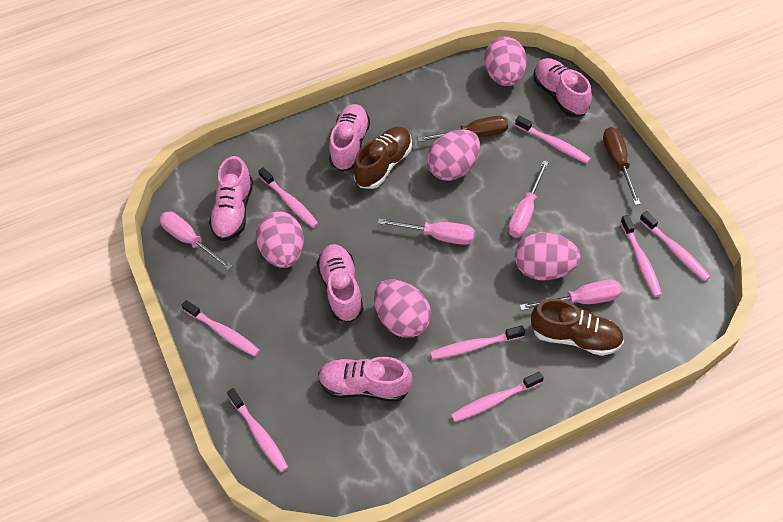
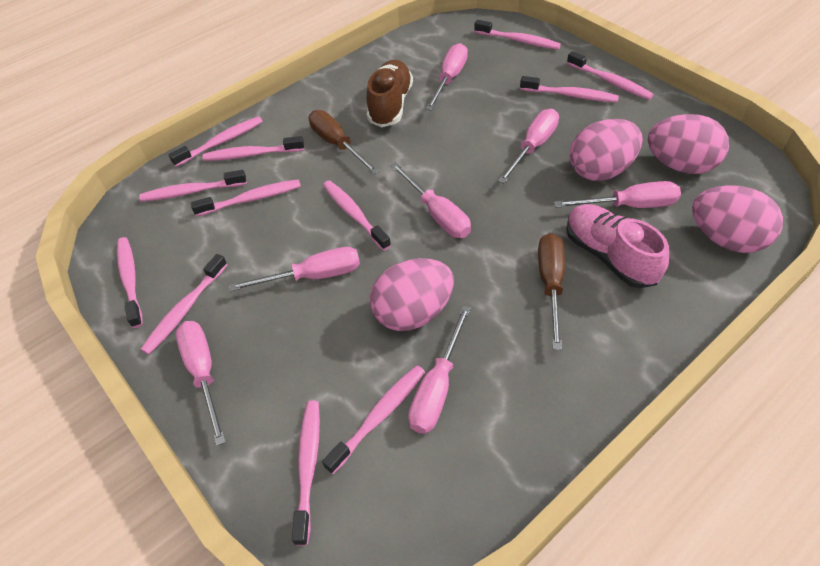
brown shoe: [354,127,412,189] [531,299,624,356] = 2 -> [366,59,413,127] = 1
pink egg: [256,211,304,268] [374,279,431,338] [427,129,480,181] [484,37,527,86] [515,232,581,280] = 5 -> [370,258,454,331] [570,119,643,181] [648,114,729,174] [692,185,783,253] = 4
pink screwdriver: [159,211,233,270] [377,219,475,245] [508,160,549,237] [520,280,622,311] = 4 -> [176,321,226,446] [229,247,360,292] [390,162,471,238] [408,305,471,434] [426,43,468,111] [498,109,559,184] [554,181,681,208] = 7
pink shoe: [209,156,253,241] [317,244,364,322] [318,357,413,402] [329,104,370,171] [533,58,592,117] = 5 -> [566,204,669,288] = 1
pink toothbrush: [182,300,260,357] [227,388,288,472] [258,167,319,228] [430,325,525,359] [451,372,544,422] [515,115,591,163] [620,215,662,297] [640,211,711,281] = 8 -> [117,237,143,328] [139,170,247,202] [140,254,227,355] [168,116,263,167] [191,179,301,217] [202,136,304,161] [292,401,320,546] [322,365,425,474] [323,180,391,251] [474,20,561,50] [520,76,619,102] [567,51,654,100] = 12

